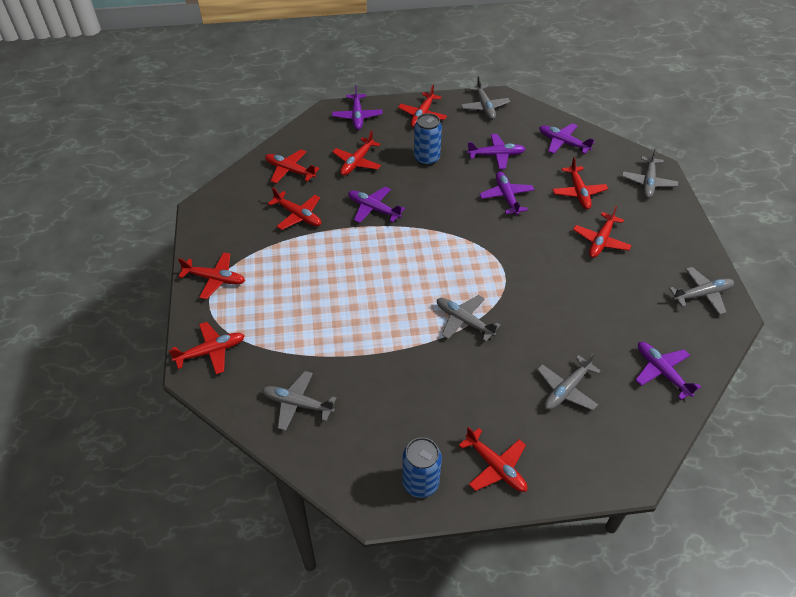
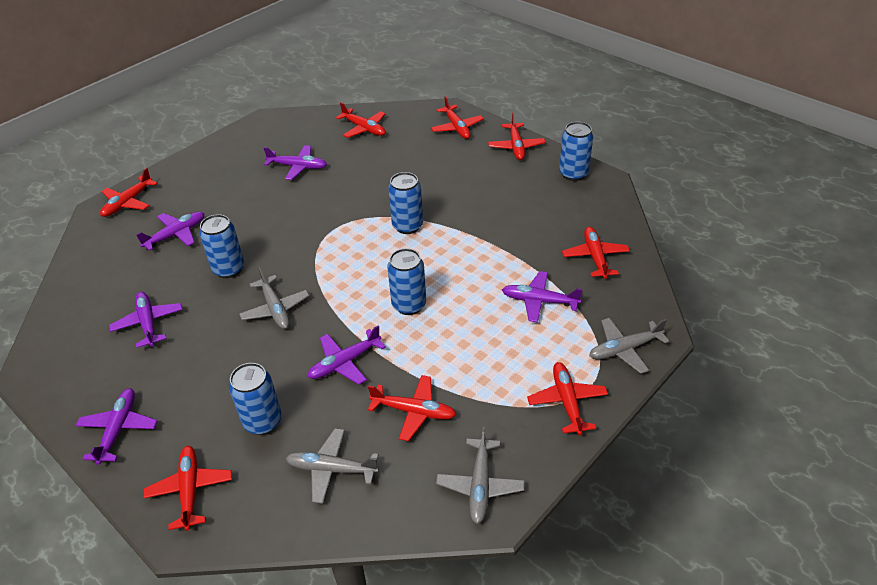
blue can: [402,437,442,498] [414,113,442,166] = 2 -> [200,214,244,278] [229,363,282,435] [387,248,426,315] [388,172,423,234] [559,122,593,181] = 5
grey plane: [262,371,336,431] [437,295,500,342] [461,76,510,120] [537,353,601,410] [622,148,678,198] [669,267,734,315] = 6 -> [239,267,309,329] [286,428,379,504] [436,427,525,524] [589,318,670,374] = 4
red plane: [169,322,245,374] [178,252,245,299] [265,150,320,183] [268,187,321,230] [332,131,381,176] [398,85,447,128] [459,426,527,492] [552,157,608,209] [573,206,632,258] = 9 -> [100,168,158,217] [143,446,232,531] [336,102,386,138] [368,375,457,441] [431,96,484,139] [488,112,546,160] [527,362,608,435] [562,227,630,279] = 8

